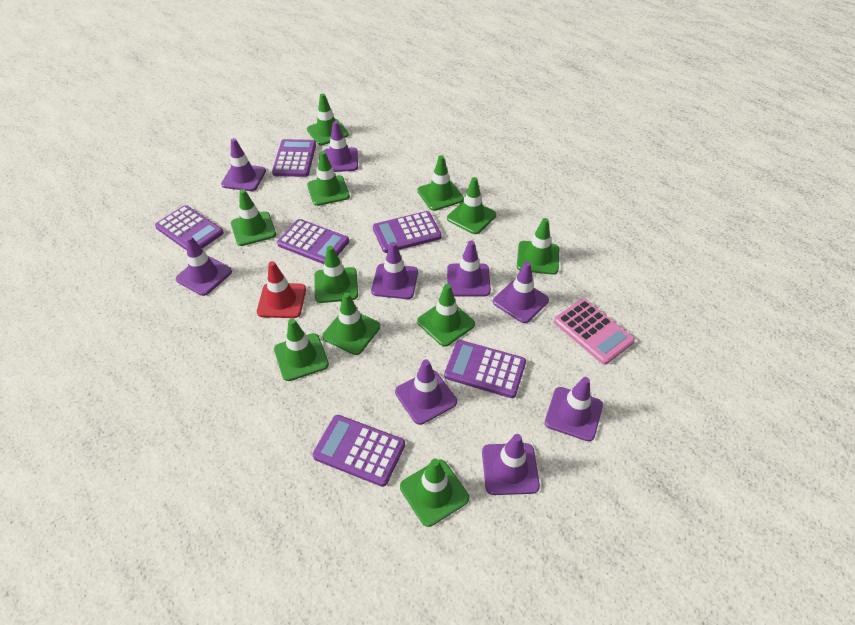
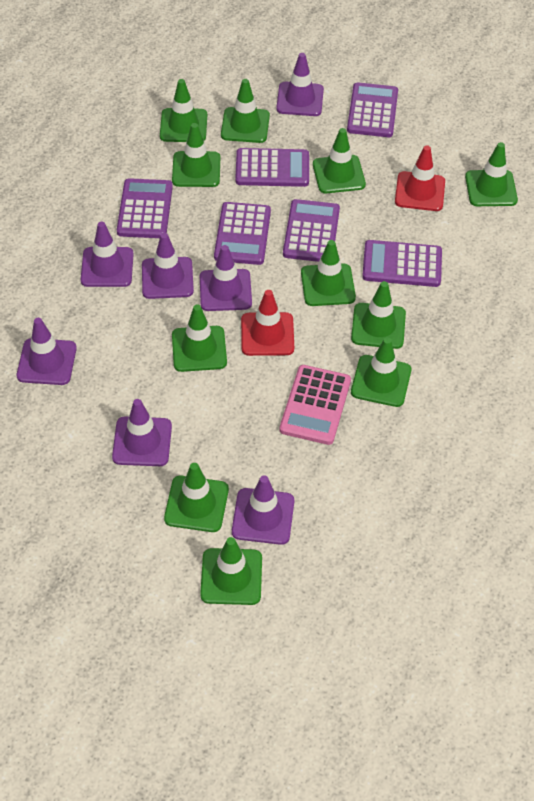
purple traffic cone: [176,236,232,296] [221,138,266,191] [323,121,358,172] [371,242,418,299] [395,359,457,425] [447,241,491,296] [482,434,540,495] [493,262,549,323] [545,377,603,441] = 9 -> [17,318,77,385] [81,222,134,287] [112,399,172,466] [142,233,194,299] [200,245,252,311] [232,475,294,545] [276,53,324,116] = 7
red traffic cone: [257,261,306,318] = 1 -> [241,290,294,356] [395,145,445,211] = 2

